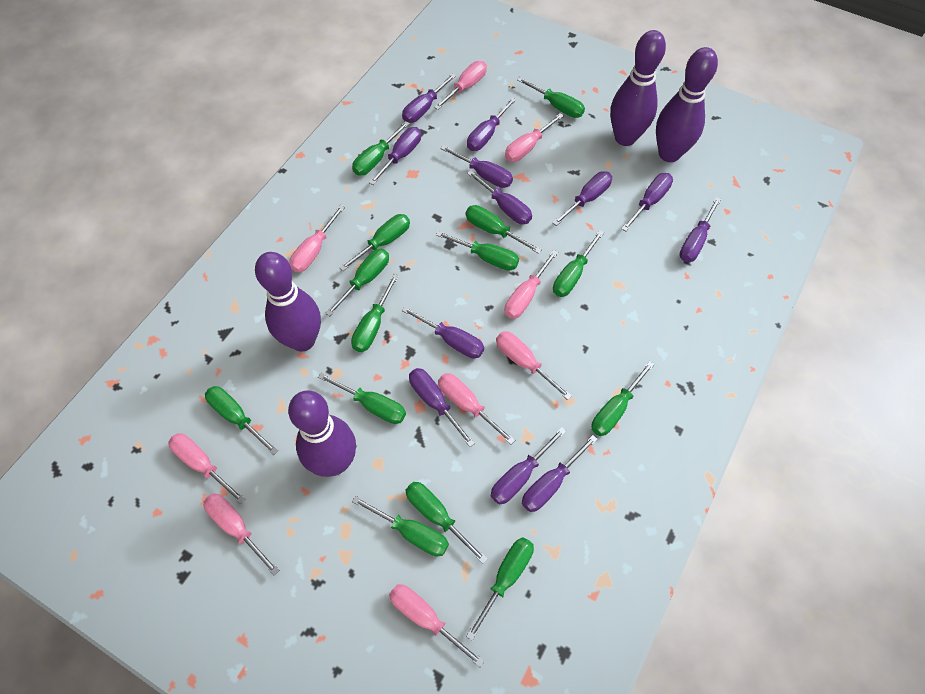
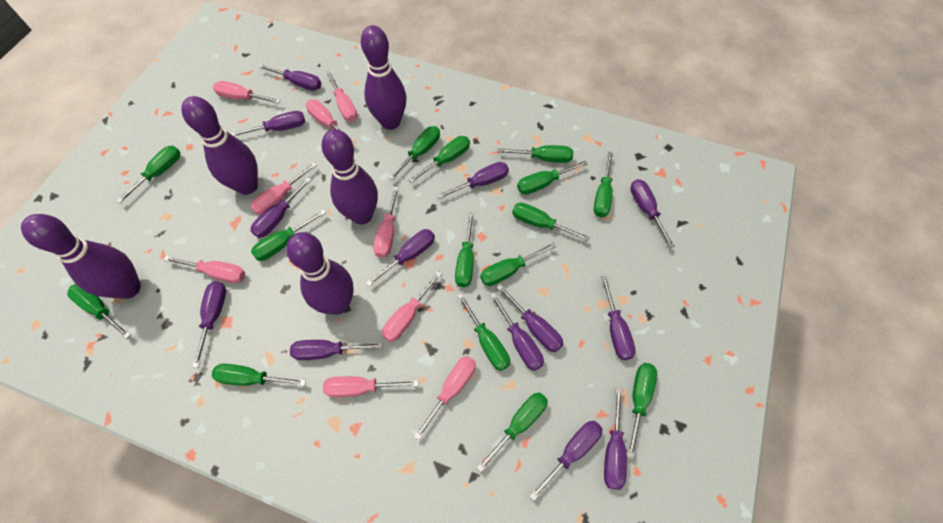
green screwdriver: [205,386,278,455] [318,372,406,424] [325,249,389,316] [339,214,410,271] [351,274,399,352] [352,121,410,176] [352,496,449,556] [405,482,488,564] [436,231,519,271] [466,205,542,254] [466,537,534,641] [517,77,585,118] [553,230,604,297] [591,361,655,436] = 14 -> [67,284,131,339] [116,146,180,204] [212,364,306,386] [251,209,326,261] [389,126,440,180] [408,136,470,183] [455,212,474,287] [457,293,510,371] [476,392,548,472] [480,243,556,286] [497,145,573,163] [512,203,590,241] [517,160,588,194] [594,152,613,217] [627,363,657,459] = 15
purple bowling pin: [255,252,321,352] [288,390,356,477] [610,30,666,146] [656,47,718,162] = 4 -> [21,214,141,299] [182,96,258,195] [286,232,354,315] [322,129,378,224] [361,25,406,130] = 5
purple screwdriver: [369,127,421,185] [402,73,457,123] [402,306,484,358] [409,368,475,447] [440,145,513,188] [467,97,517,151] [467,170,532,224] [491,427,566,504] [522,435,598,512] [552,171,612,226] [621,173,673,232] [679,197,721,262] = 12 -> [192,281,226,368] [230,111,305,136] [251,177,311,238] [258,64,321,91] [290,340,383,360] [366,229,435,287] [437,162,509,199] [490,292,544,371] [496,284,563,352] [529,421,602,501] [601,276,635,360] [604,387,627,490] [630,179,675,248] = 13

